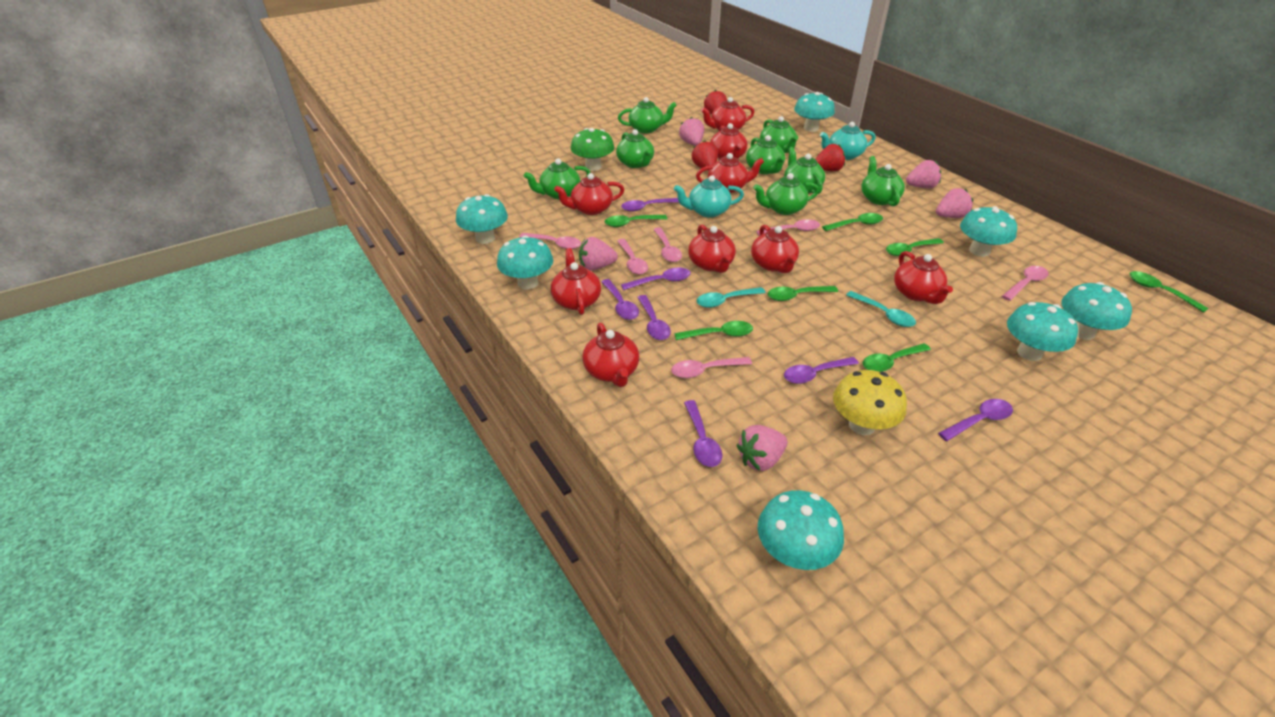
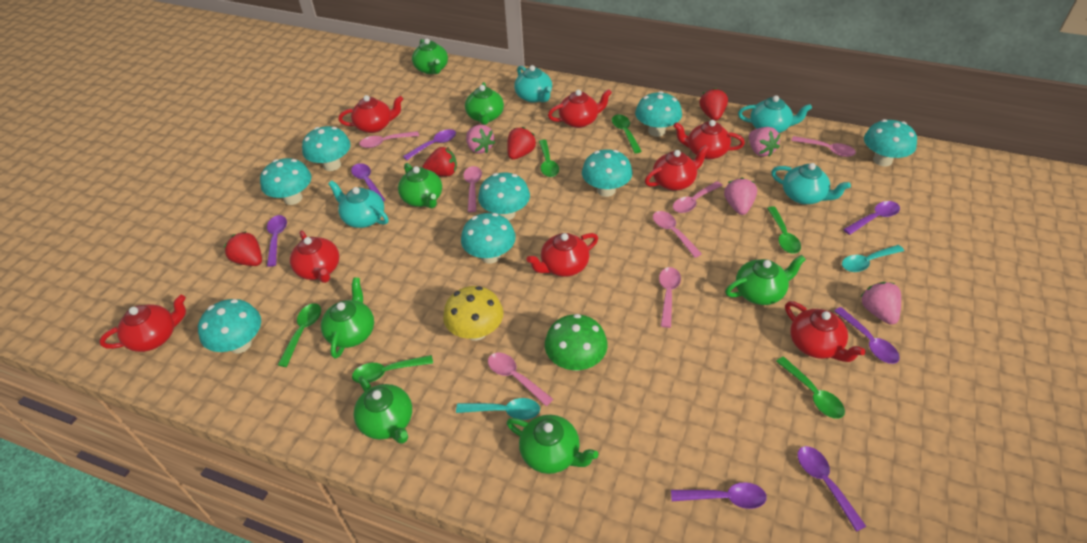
green spoon: [605,215,667,227] [674,321,753,340] [767,286,838,301] [822,213,883,231] [863,343,931,372] [886,238,944,256] [1130,271,1208,313] = 7 -> [278,303,321,367] [352,355,433,383] [539,140,559,177] [612,114,642,153] [767,206,801,254] [776,356,845,419] = 6
green teapot: [524,158,590,199] [616,129,654,168] [618,97,677,133] [746,135,785,174] [753,173,819,215] [760,116,798,153] [784,147,825,194] [861,156,905,206] = 8 -> [321,277,374,359] [354,376,412,443] [398,163,442,208] [412,38,448,74] [465,82,504,125] [506,415,598,474] [725,255,806,305] = 7
pink spoon: [519,233,581,249] [617,239,648,275] [653,227,682,262] [671,357,752,378] [756,219,820,236] [1002,266,1049,301] = 6 -> [359,131,419,148] [463,166,482,212] [488,353,553,406] [653,211,702,258] [659,267,681,328] [673,181,723,213] [791,136,856,157] = 7
pink strawberry: [579,237,618,271] [679,117,704,146] [736,425,788,471] [906,160,941,188] [936,188,973,218] = 5 -> [466,125,495,154] [724,178,757,215] [749,127,780,157] [861,282,901,325] = 4
red strawberry: [692,140,718,171] [704,90,727,114] [815,144,845,171] = 3 -> [224,231,262,266] [422,147,457,176] [507,127,537,160] [699,88,728,121] = 4
red teapot: [551,248,601,315] [554,173,624,215] [582,323,639,387] [688,225,736,273] [696,153,764,193] [701,97,755,130] [710,123,747,159] [751,225,799,273] [894,251,953,304] = 9 -> [99,295,186,352] [290,230,339,283] [338,95,403,133] [526,233,598,277] [548,89,612,128] [645,145,709,191] [673,120,745,160] [785,301,865,362] = 8
turquoise mushroom: [456,194,508,244] [497,235,553,290] [758,490,844,570] [794,92,835,132] [960,206,1017,257] [1007,302,1078,361] [1061,282,1132,340] = 7 -> [198,299,261,354] [260,158,311,205] [302,126,351,171] [461,213,516,263] [478,173,530,221] [582,149,632,197] [635,91,682,137] [864,119,917,166] = 8
turquoise teapot: [674,175,744,218] [820,122,876,160] = 2 -> [328,181,389,228] [514,65,552,103] [738,95,812,133] [771,163,851,204] = 4

